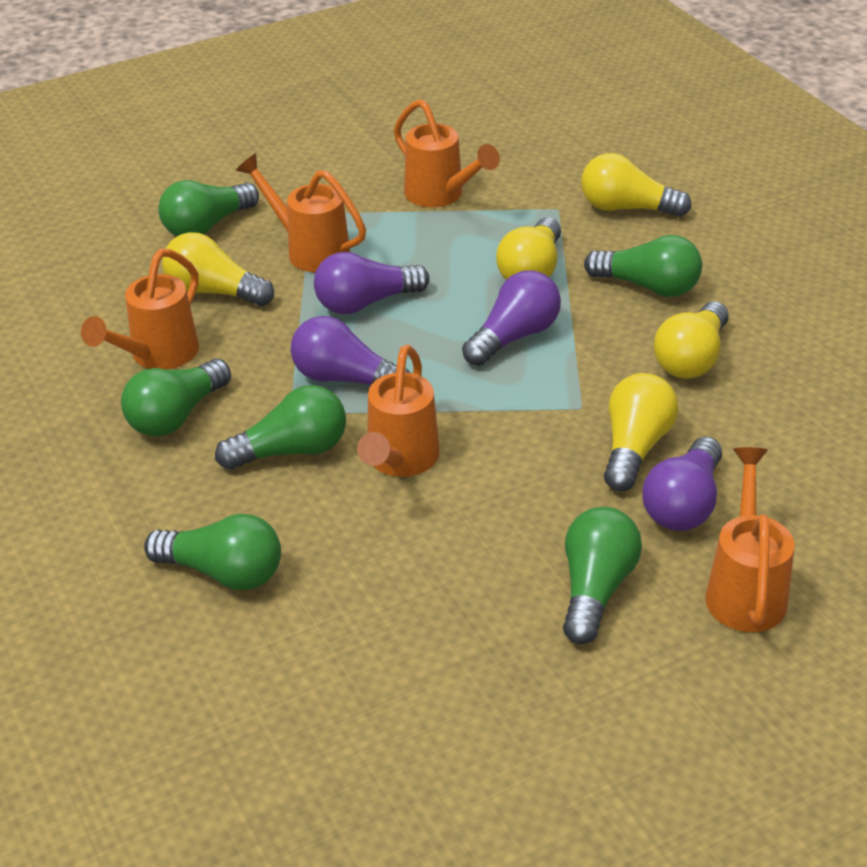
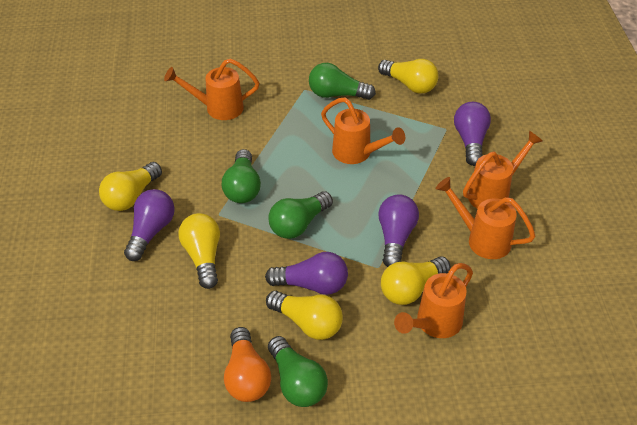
green light bulb: [121,359,231,436] [144,514,281,590] [158,180,259,236] [215,385,346,470] [563,507,642,644] [584,235,702,297] = 6 -> [222,149,261,203] [268,192,333,239] [268,336,328,407] [309,63,376,100] = 4
orange light bulb: none = 0 -> [224,327,271,402] = 1

